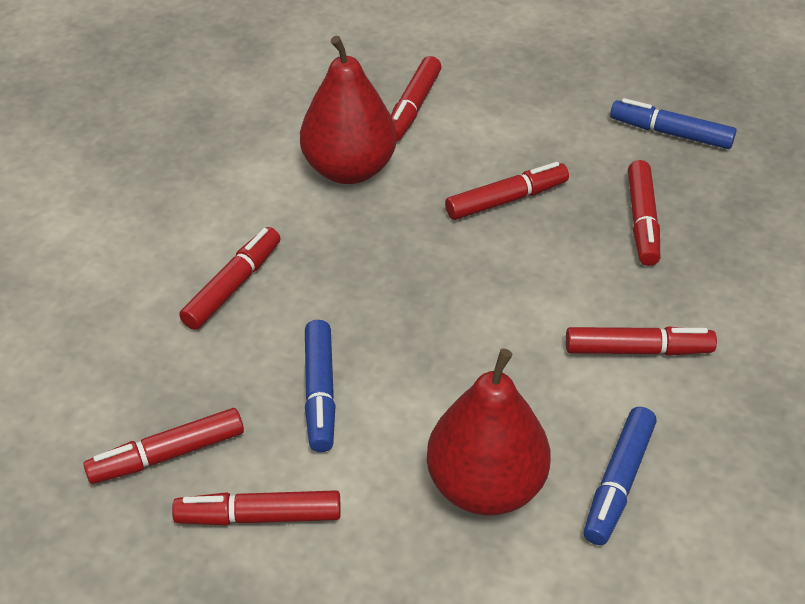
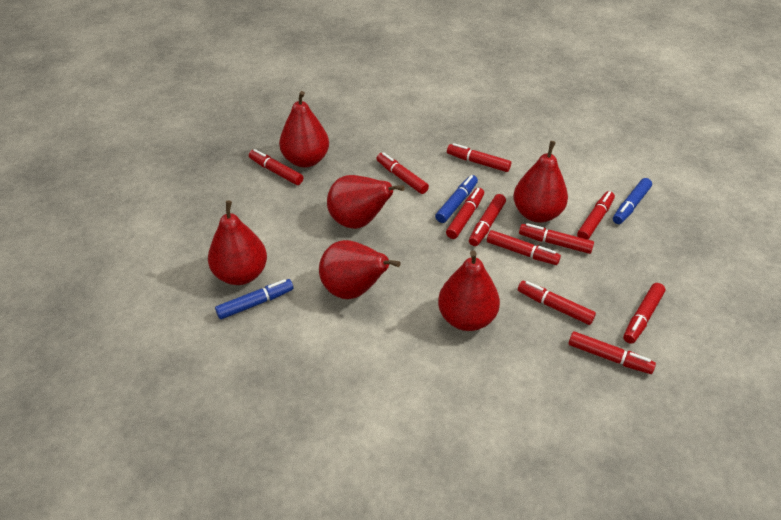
red marker: [83,408,244,484] [172,490,341,525] [179,227,280,330] [391,56,442,141] [445,162,569,220] [566,326,717,356] [628,160,660,266] = 7 -> [249,149,303,185] [376,152,429,194] [446,188,484,239] [447,143,511,172] [469,194,506,246] [487,230,561,265] [518,281,596,325] [519,223,594,254] [568,331,656,374] [577,191,615,240] [623,283,665,344] = 11
red pear: [300,36,397,184] [427,348,551,516] = 2 -> [208,200,267,285] [279,91,329,167] [319,240,401,299] [327,175,405,229] [438,250,500,331] [513,141,568,223] = 6

